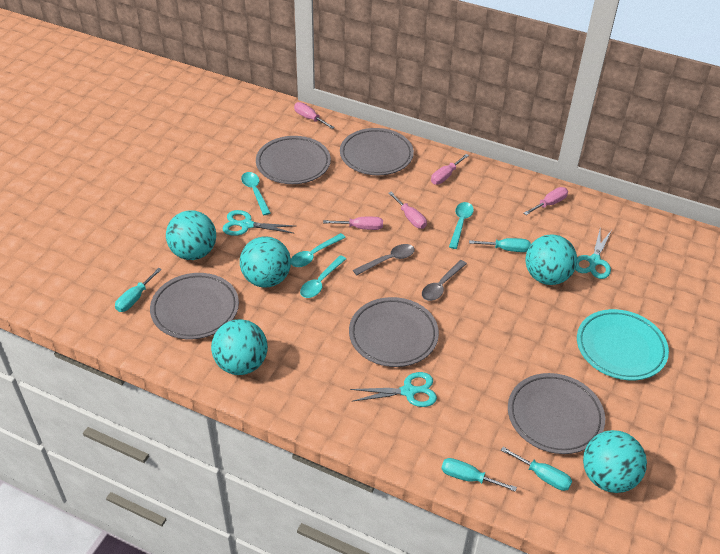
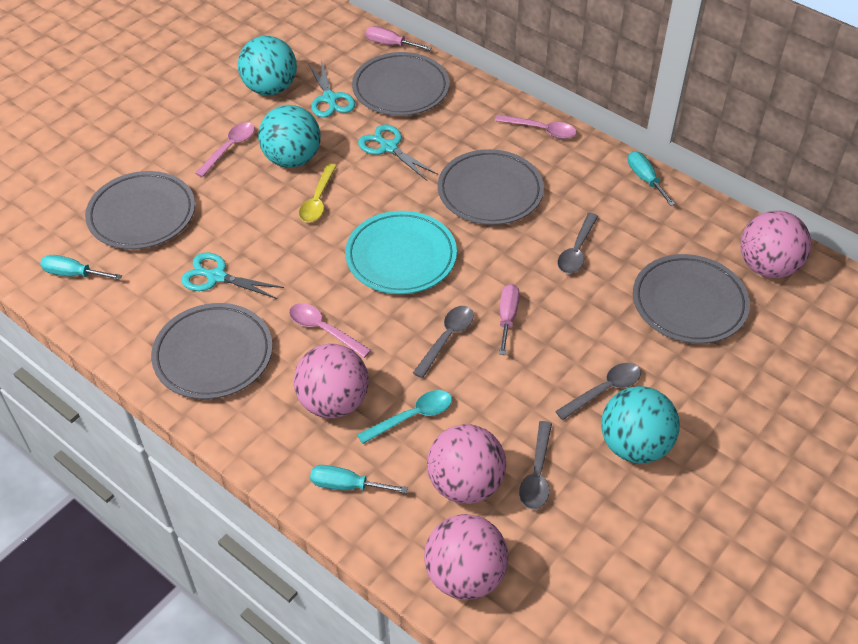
grey spoon: [353,244,415,275] [422,260,467,301] = 2 -> [413,306,474,378] [519,421,552,509] [555,363,641,420] [558,213,598,274] = 4
pink ball: none = 0 -> [294,344,369,418] [424,514,508,600] [427,424,506,504] [740,211,811,278] = 4
pink screwdriver: [294,102,335,129] [323,217,383,230] [388,192,427,229] [431,154,469,185] [524,187,568,215] = 5 -> [366,26,432,50] [499,284,519,355] = 2
pink spoon: none = 0 -> [195,122,255,177] [289,303,371,358] [495,115,577,139] = 3
turquoise ball: [166,210,216,260] [211,319,268,375] [240,236,291,288] [525,234,577,285] [583,430,647,493] = 5 -> [238,36,297,95] [258,105,321,168] [601,386,680,464] = 3
turquoise screwdriver: [115,268,162,312] [441,458,517,492] [469,238,531,252] [501,447,572,491] = 4 -> [40,255,122,280] [310,465,408,493] [628,151,675,206] = 3
turquoise spoon: [241,172,271,215] [291,233,346,267] [300,255,346,298] [449,202,474,249] = 4 -> [357,390,452,444] = 1
yellow spoon: none = 0 -> [299,164,336,222] = 1

